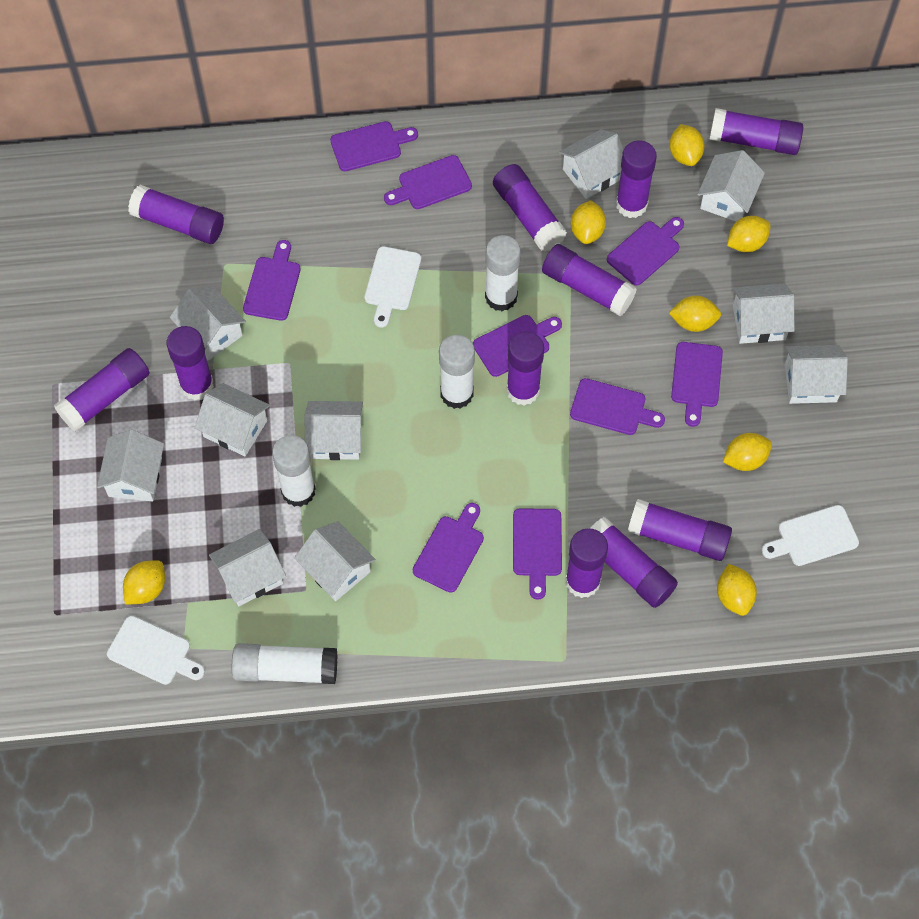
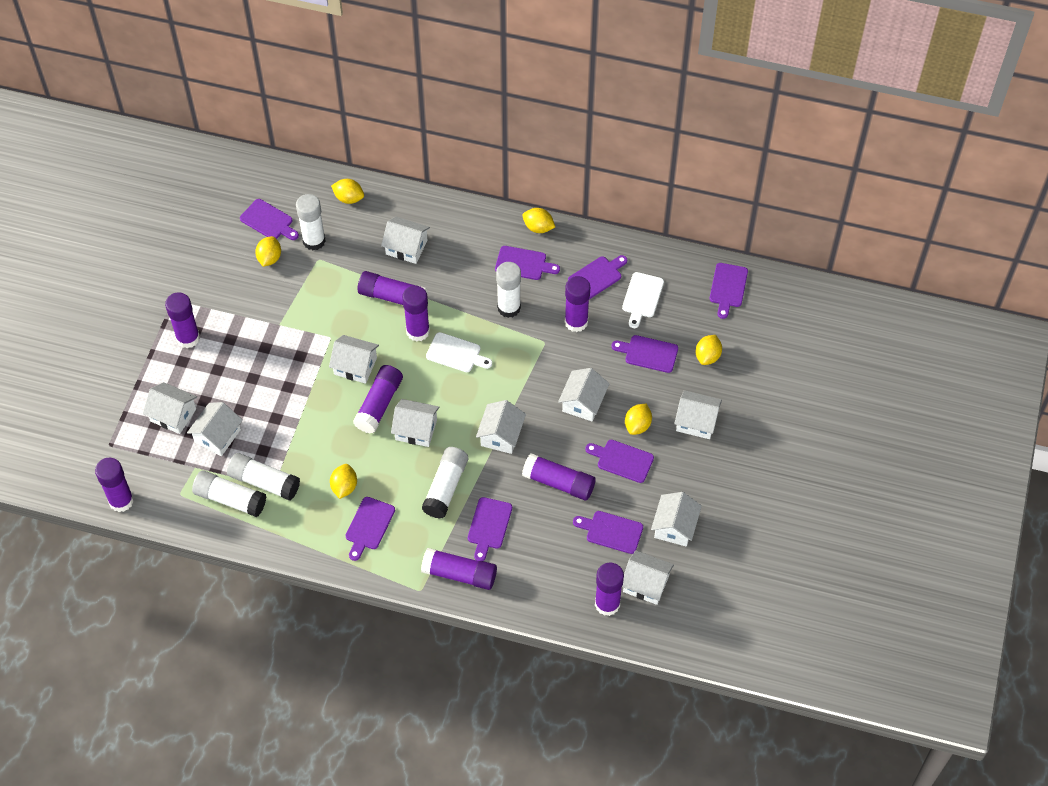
purple glue stick: [54,348,150,432] [128,185,224,244] [167,326,214,400] [493,164,567,252] [507,331,544,406] [542,244,637,316] [565,528,608,598] [590,517,678,608] [616,140,657,218] [627,499,732,561] [709,108,803,155] = 11 -> [95,458,134,512] [165,292,200,348] [353,365,403,434] [358,271,427,305] [402,286,430,342] [421,548,497,590] [522,453,596,500] [565,276,590,332] [595,563,624,616] = 9
white cutting board: [107,616,205,685] [364,246,421,327] [762,505,859,566] = 3 -> [426,332,492,372] [622,272,664,328] = 2
white glue stick: [232,643,337,684] [272,435,316,507] [439,335,475,409] [485,235,521,311] = 4 -> [192,471,266,517] [227,453,300,501] [296,194,326,250] [422,447,468,519] [496,262,521,318] = 5
yellow lemon: [123,560,165,604] [571,200,606,244] [669,124,705,166] [669,296,721,332] [717,564,757,616] [723,433,772,471] [727,216,771,252] = 7 -> [255,236,281,267] [330,464,357,499] [331,179,364,204] [523,208,555,233] [625,404,652,435] [696,335,722,365] = 6

